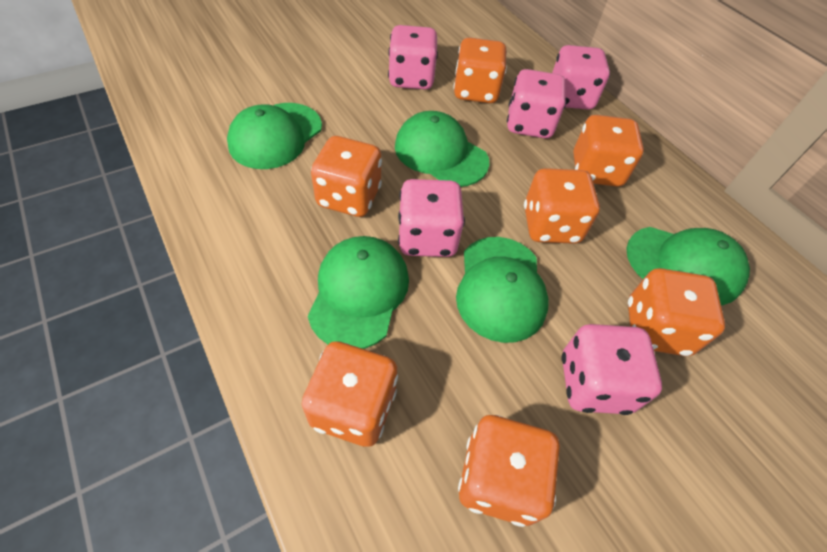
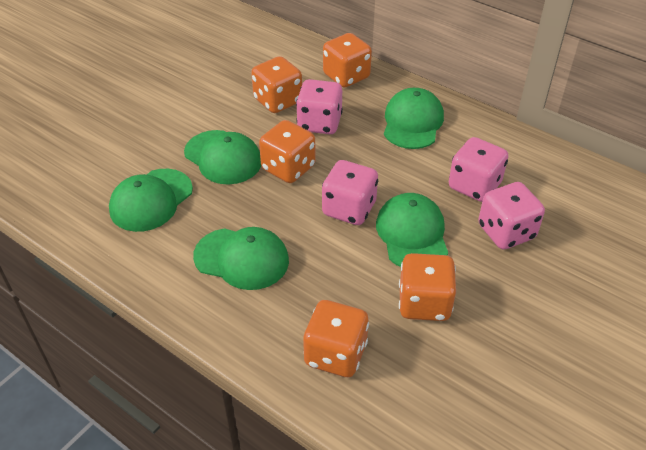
orange dice: [302,341,398,447] [311,136,382,217] [453,37,507,103] [458,415,560,527] [524,168,600,244] [574,115,644,187] [628,268,725,356] = 7 -> [251,56,302,113] [259,120,316,183] [303,300,369,377] [323,33,372,87] [399,253,456,321] = 5
pink dice: [388,25,438,89] [398,179,465,257] [507,69,566,138] [552,45,610,109] [562,324,662,415] = 5 -> [296,79,343,134] [322,160,378,225] [449,137,508,202] [478,182,545,249] = 4

